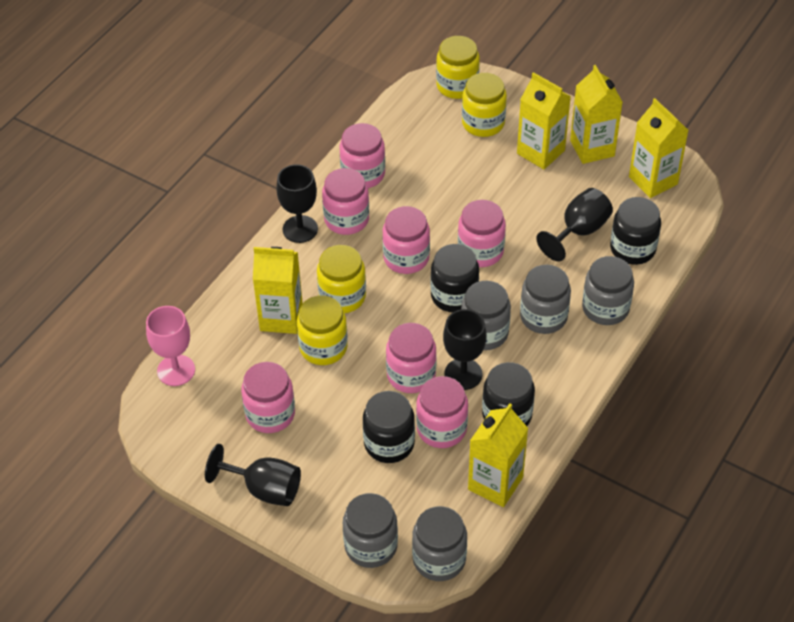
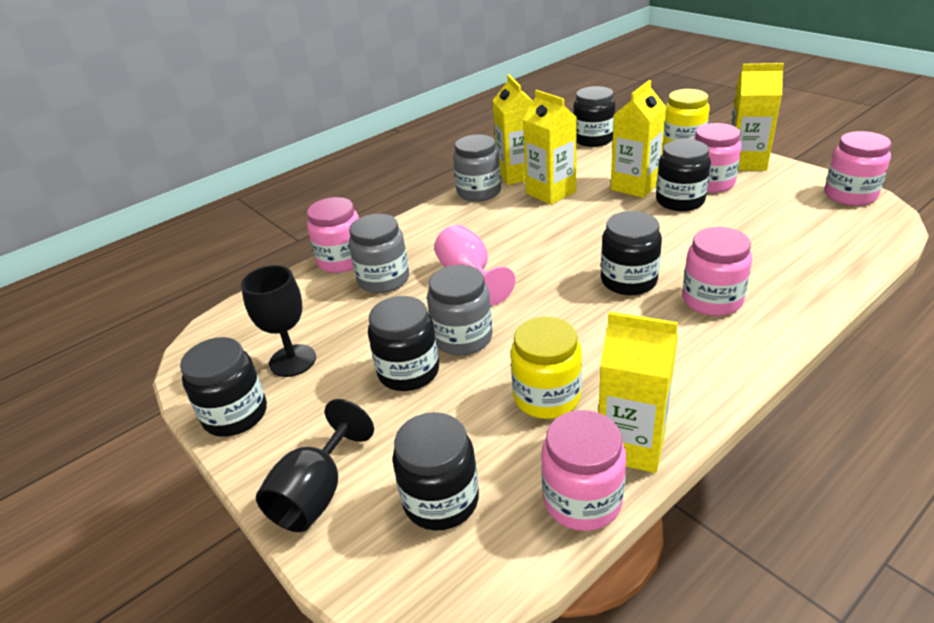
black goblet: [205,444,301,506] [276,164,318,243] [443,309,487,390] [536,188,613,261] = 4 -> [241,265,316,377] [256,399,374,532] = 2
black jar: [363,391,415,463] [430,244,479,312] [482,362,535,426] [610,197,661,265] = 4 -> [180,337,267,437] [368,296,439,391] [393,412,479,530] [573,86,616,147] [601,211,662,295] [656,139,711,211] = 6
grey jar: [343,493,398,568] [412,506,467,581] [461,281,511,350] [520,265,571,334] [582,256,634,325] = 5 -> [349,214,409,293] [427,265,493,355] [453,134,501,202] = 3
pink jar: [241,362,295,433] [322,168,369,235] [340,123,385,188] [383,206,430,274] [386,323,437,393] [416,376,468,448] [458,200,506,267] = 7 -> [307,197,359,273] [541,410,626,531] [682,227,752,316] [693,123,742,193] [824,131,891,206] = 5
yellow jar: [297,295,348,365] [317,245,366,313] [436,36,480,99] [462,73,507,137] = 4 -> [510,317,582,419] [663,89,710,146] = 2

